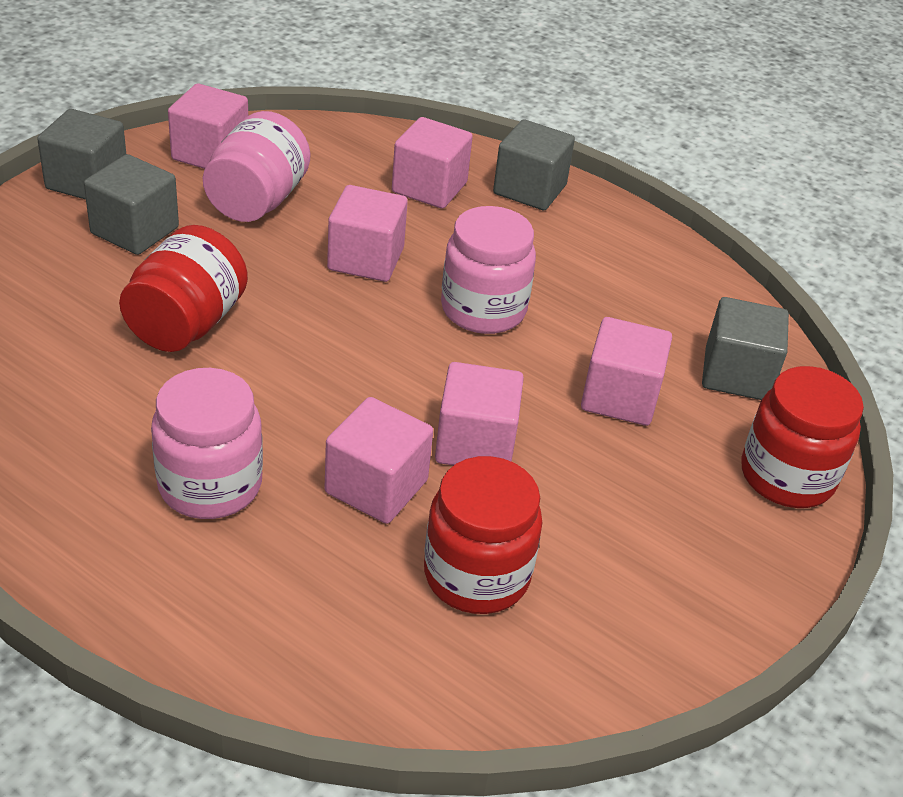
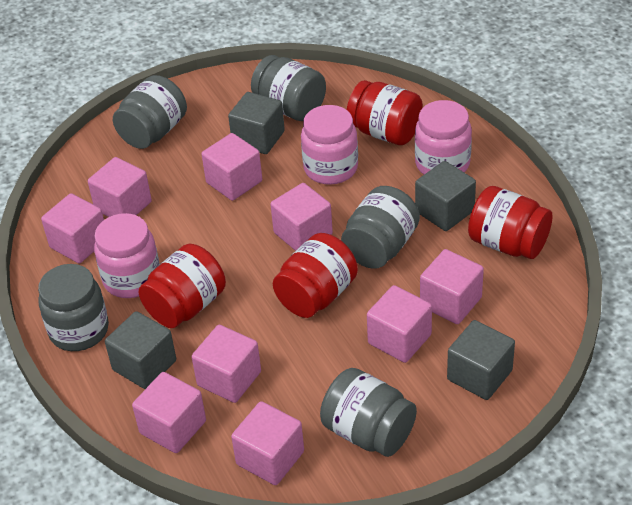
grey jar: none = 0 -> [38,264,109,351] [113,75,187,149] [251,55,326,121] [320,368,417,457] [341,186,420,269] = 5
pink cube: [168,84,248,169] [325,397,433,524] [327,185,408,282] [392,117,473,209] [435,362,524,465] [581,317,672,426] = 6 -> [41,193,104,263] [88,157,152,217] [132,372,206,453] [192,325,261,403] [202,133,262,201] [231,401,304,485] [270,183,333,251] [367,285,432,363] [420,249,484,324] = 9
red jar: [119,225,248,352] [424,456,542,614] [741,366,864,508] = 3 -> [139,244,226,328] [273,233,358,318] [347,80,423,145] [468,186,553,259] = 4

